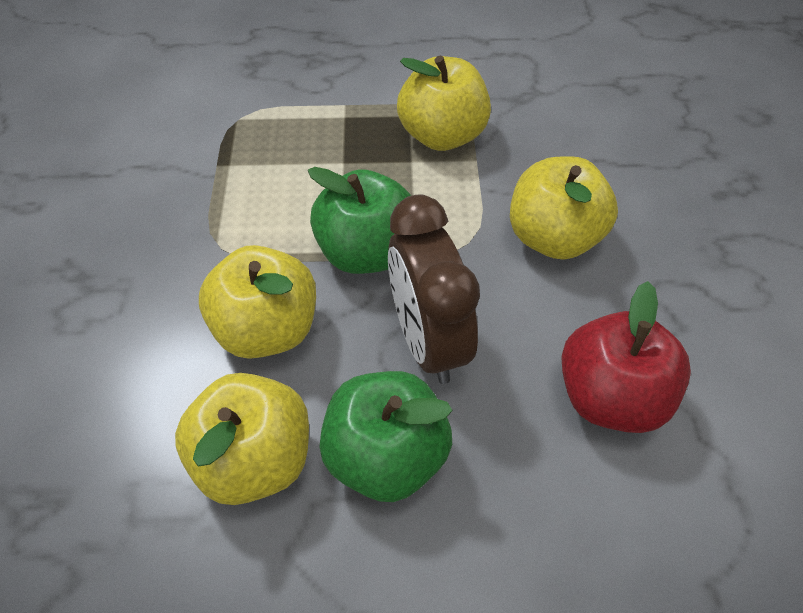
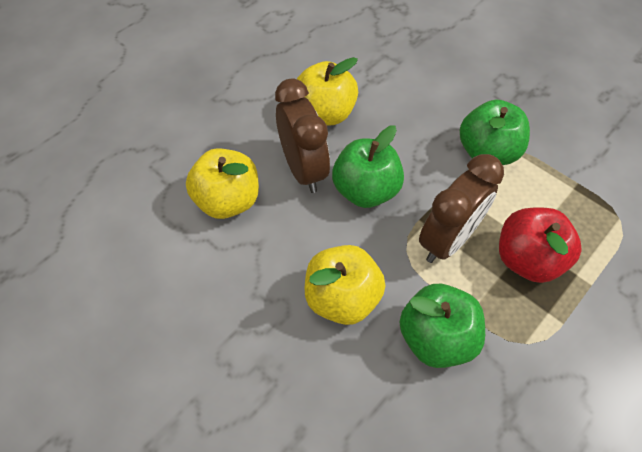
brown clock: [388,194,480,384] = 1 -> [275,78,330,193] [419,154,504,263] = 2
green apple: [308,167,411,274] [319,371,453,502] = 2 -> [332,125,404,208] [399,284,485,368] [460,100,530,165] = 3
yellow apple: [175,373,309,505] [199,245,316,359] [397,56,491,151] [510,156,618,260] = 4 -> [186,148,259,219] [297,57,358,126] [305,245,385,325] = 3

